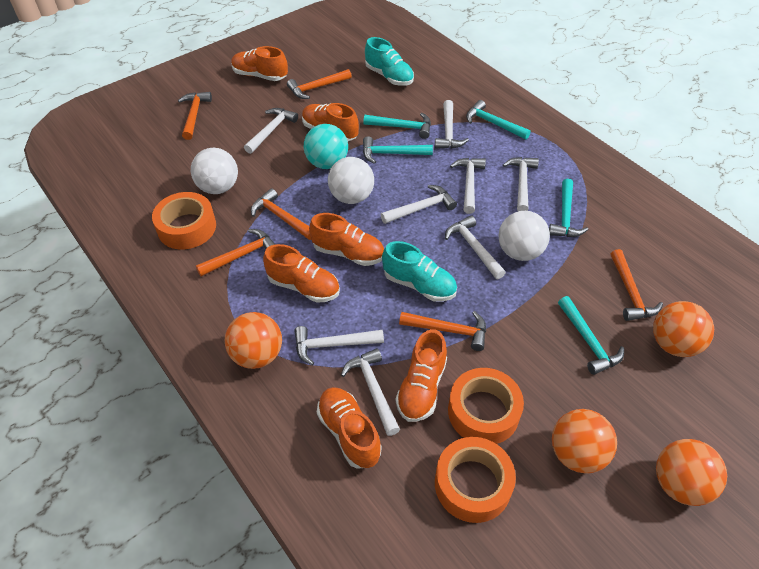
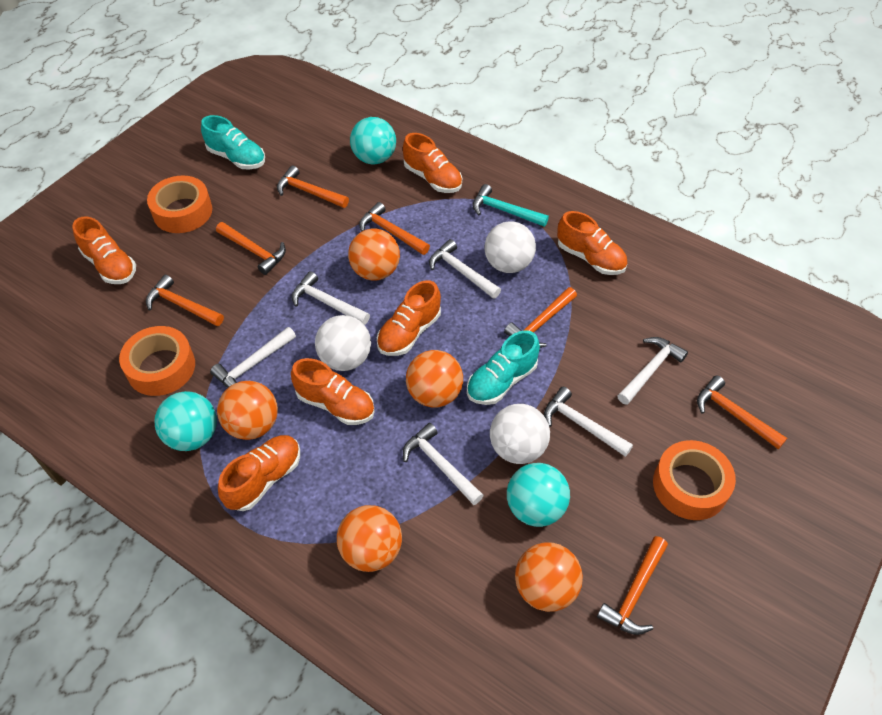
orange ball: [225,312,282,369] [552,409,617,474] [653,301,714,357] [656,439,727,506] = 4 -> [217,381,278,440] [337,505,402,572] [348,229,400,280] [406,350,463,407] [515,542,583,612] = 5
orange hammer: [178,92,212,140] [196,229,276,276] [251,188,311,240] [287,69,352,99] [399,311,486,351] [611,249,663,321] = 6 -> [146,275,224,326] [216,222,286,275] [277,166,349,208] [359,202,430,255] [504,287,577,348] [597,536,668,635] [697,375,787,449] = 7
turquoise ball: [304,124,348,169] = 1 -> [155,391,217,451] [350,117,396,164] [507,463,570,527] = 3
turquoise hammer: [363,113,431,139] [363,136,433,164] [466,100,531,140] [549,179,588,237] [558,296,624,375] = 5 -> [473,184,549,227] = 1
white hammer: [244,108,298,154] [294,326,384,365] [341,348,400,436] [381,185,457,224] [435,100,469,149] [445,215,506,279] [450,158,486,214] [503,157,539,211] = 8 -> [210,327,296,388] [292,271,370,325] [403,423,484,505] [429,239,501,299] [544,387,633,457] [617,337,688,405] = 6

